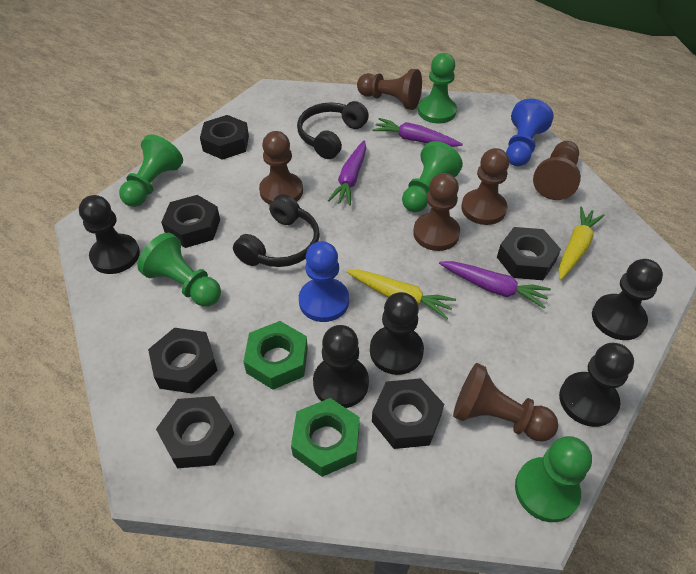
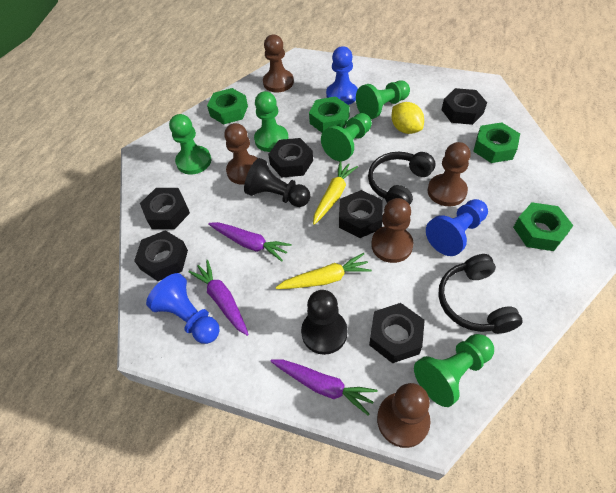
black pawn: [79,195,140,274] [313,325,369,408] [370,292,424,375] [559,343,634,427] [592,259,663,340] = 5 -> [244,158,310,207] [301,290,347,355] = 2
blue pawn: [299,241,349,322] [506,99,554,166] = 2 -> [146,273,220,344] [326,46,358,105] [426,199,488,256] = 3
brown pawn: [259,131,303,205] [357,69,422,110] [413,173,460,251] [453,363,558,442] [461,148,509,225] [533,141,581,200] = 6 -> [224,123,258,185] [263,35,294,92] [371,198,414,263] [377,383,431,448] [428,142,471,206] = 5
green nut: [243,321,308,390] [291,398,360,477] = 2 -> [207,88,248,125] [309,96,350,133] [473,122,520,163] [513,202,573,251] = 4
yellow lemon: none = 0 -> [391,102,424,134] = 1

